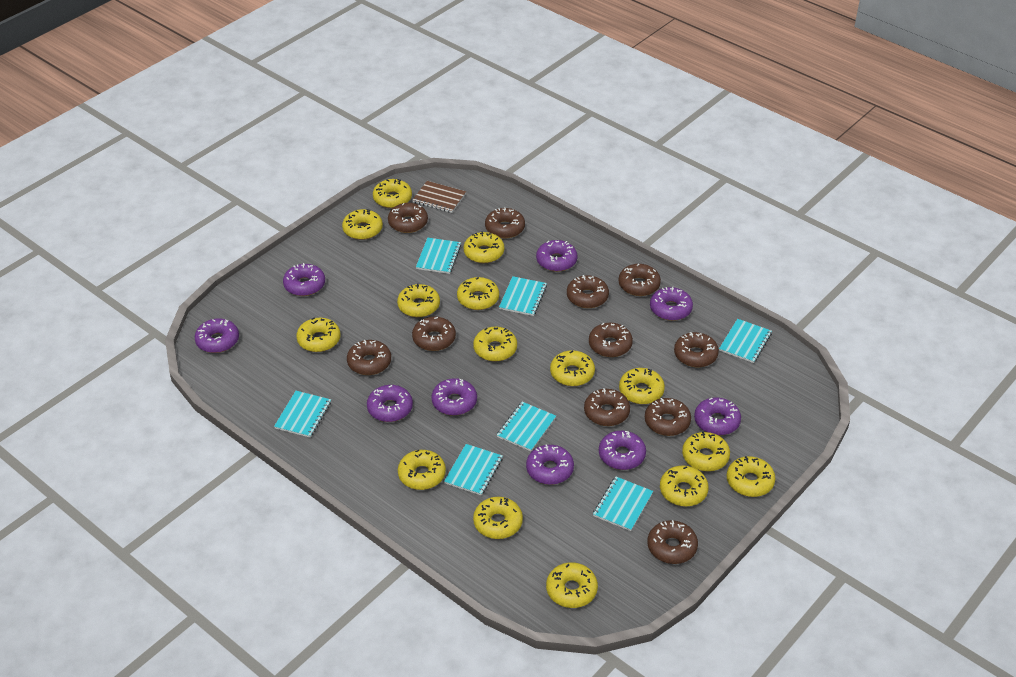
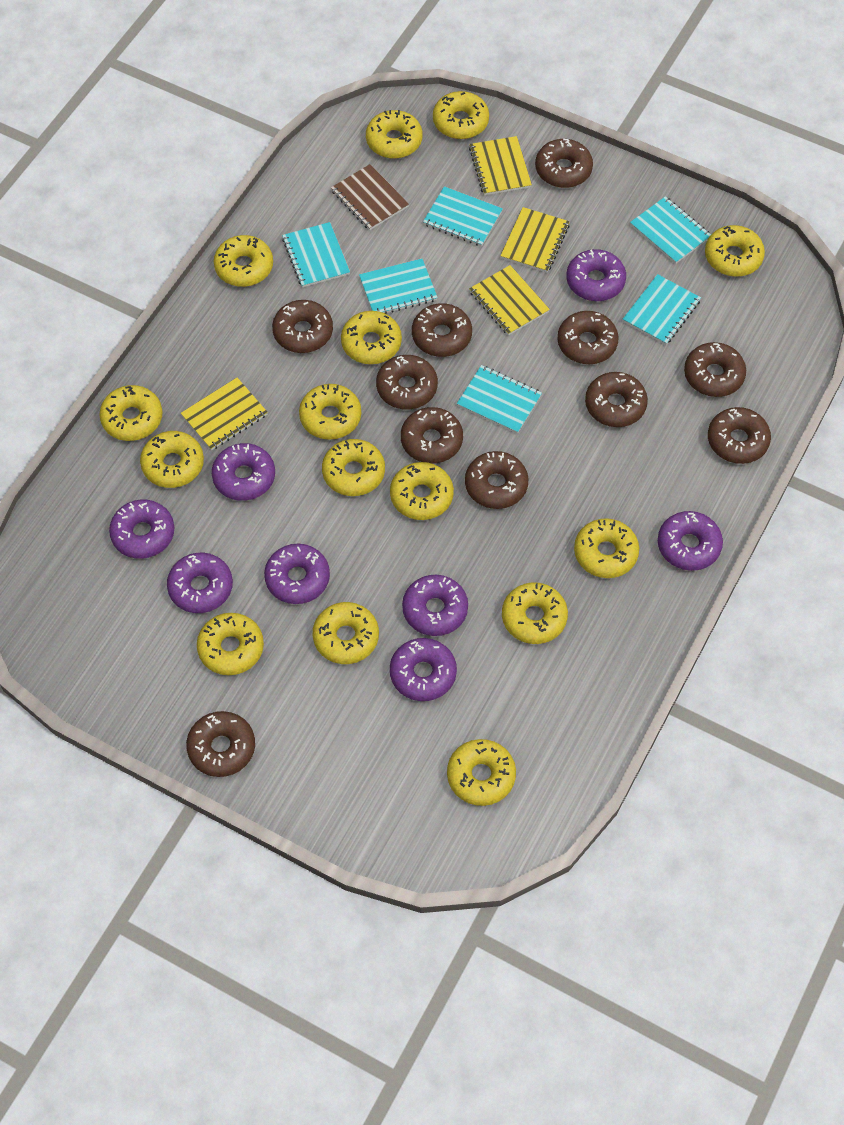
purple donut: [195,319,239,353] [283,263,325,296] [367,385,413,422] [431,378,477,416] [526,444,574,485] [536,240,577,272] [599,431,646,470] [650,287,693,321] [694,398,741,435] = 9 -> [109,500,174,559] [167,553,233,613] [212,443,275,501] [264,544,330,604] [390,638,457,701] [402,575,468,636] [566,249,626,301] [658,511,723,571] = 8
turquoise notebook: [274,391,331,438] [416,238,461,274] [444,444,503,496] [497,402,556,452] [499,276,547,316] [593,477,653,531] [719,319,772,363] = 7 -> [282,222,350,288] [359,259,438,314] [423,186,503,247] [457,365,542,434] [623,274,701,345] [630,196,711,264] = 6
yellow notebook: none = 0 -> [181,378,268,450] [469,136,532,195] [469,265,550,336] [500,207,570,273] = 4

